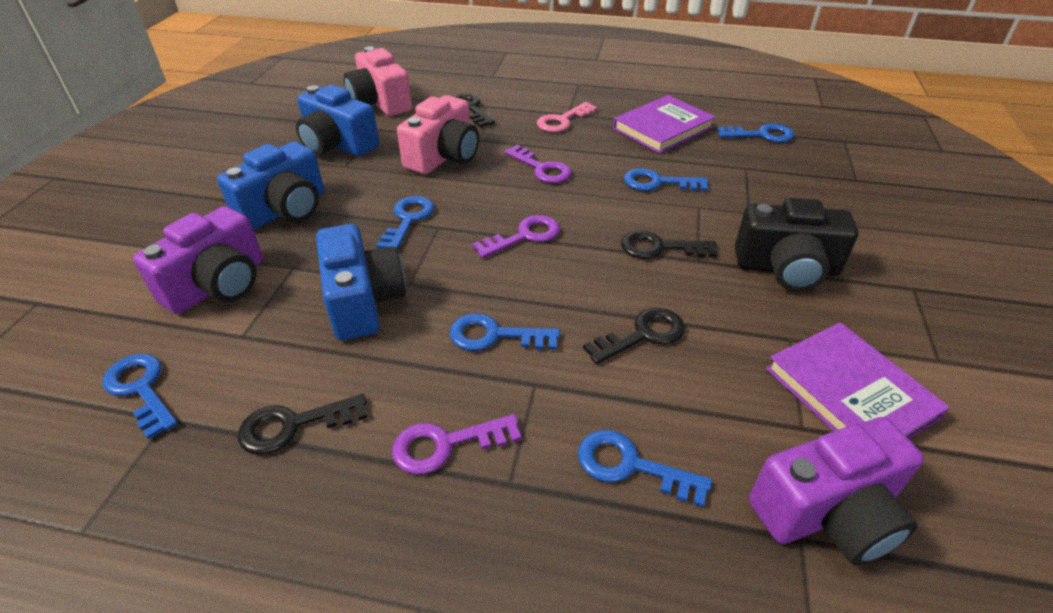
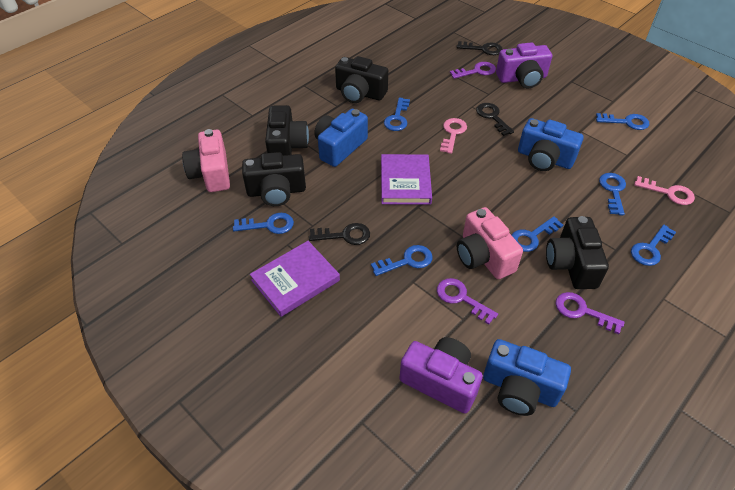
black camera: [735,198,858,291] = 1 -> [242,152,306,206] [265,105,309,155] [335,56,388,103] [546,216,609,289] = 4
black key: [238,394,368,455] [453,94,495,127] [583,307,685,364] [621,230,717,259] = 4 -> [309,223,370,245] [457,41,503,55] [476,103,514,136] = 3
blue key: [103,354,178,440] [376,196,434,251] [450,313,560,351] [578,430,712,507] [624,168,708,191] [717,124,794,142] = 6 -> [233,213,294,234] [371,245,432,276] [384,98,410,131] [512,216,563,252] [596,113,649,130] [599,173,626,215] [631,225,676,266] = 7
pink key: [537,102,597,132] = 1 -> [440,118,467,154] [634,176,695,205] = 2

